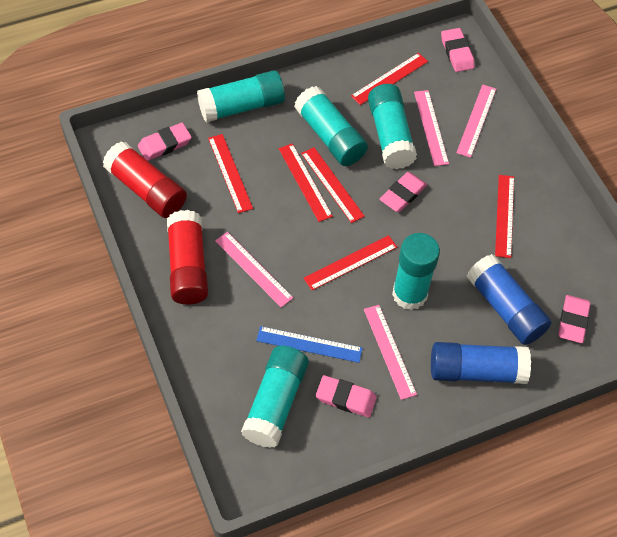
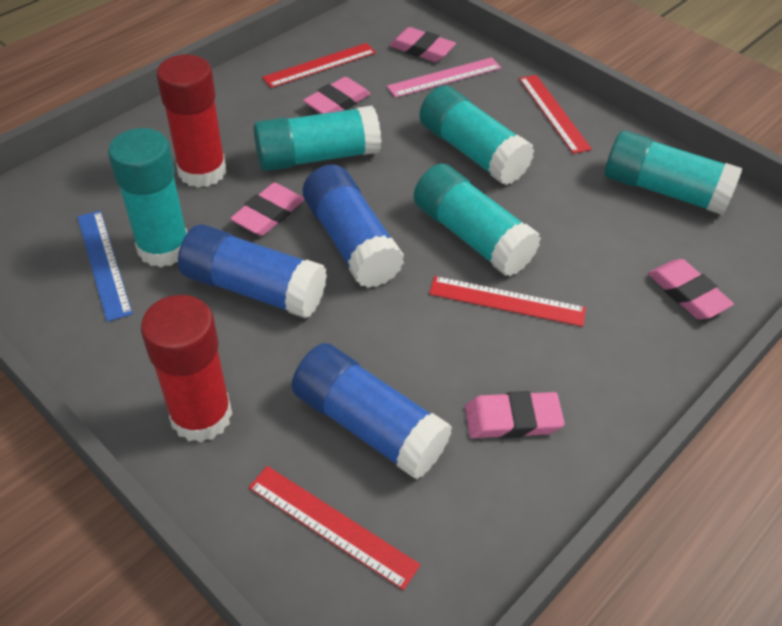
blue glue stick: [431,342,531,384] [466,254,552,345] = 2 -> [178,224,327,318] [292,343,452,480] [303,164,404,288] = 3
pink ruler: [215,232,293,307] [364,305,417,400] [414,90,449,166] [456,84,496,158] = 4 -> [387,57,502,98] = 1
red ruler: [208,134,253,213] [279,144,333,222] [301,147,365,223] [304,235,397,290] [351,53,428,105] [495,175,514,258] = 6 -> [248,466,421,590] [262,43,376,88] [429,276,586,327] [519,75,592,154] = 4

